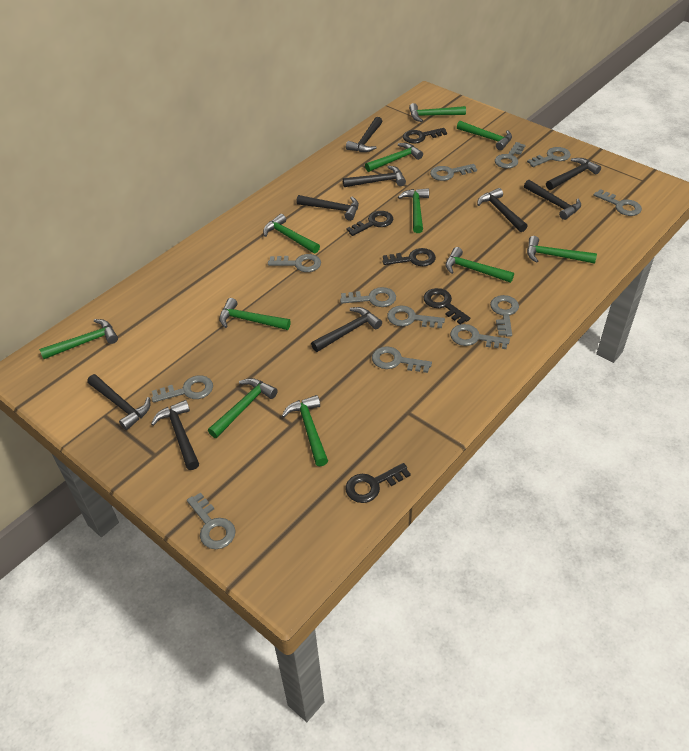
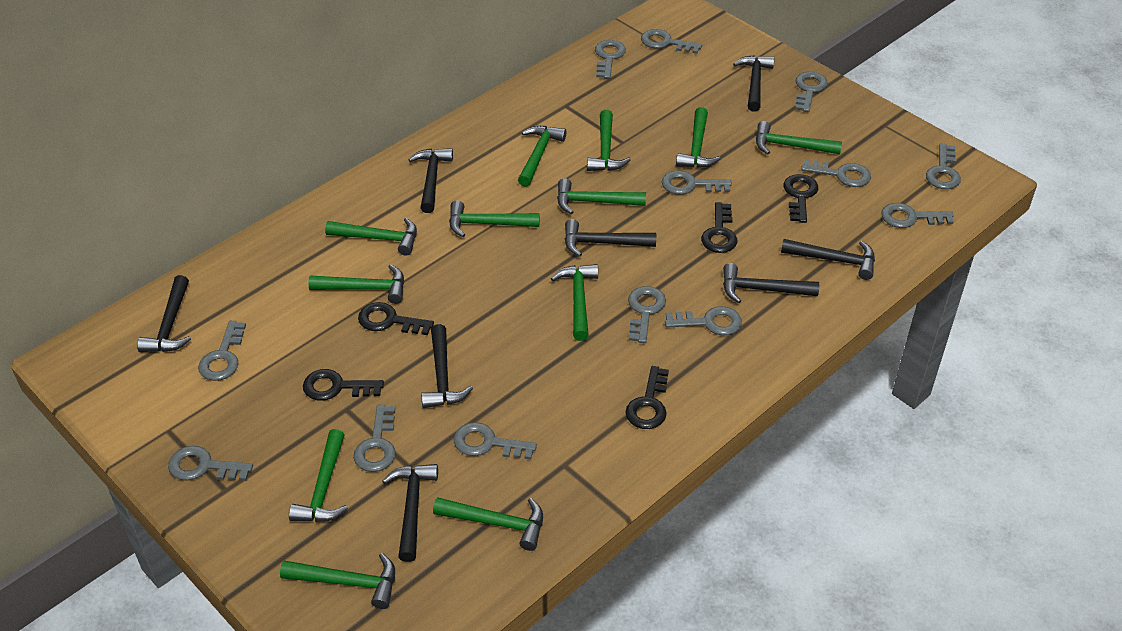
black hammer: [87,374,150,430] [151,400,199,470] [296,195,359,221] [311,307,382,352] [343,165,406,187] [346,117,382,152] [477,188,528,232] [524,180,581,220] [546,158,601,190] = 9 -> [137,275,191,352] [382,464,438,562] [408,148,453,213] [421,324,473,408] [565,219,656,257] [723,263,819,303] [733,55,775,112] [781,239,875,280] = 8
green hammer: [39,319,118,359] [208,378,278,438] [219,298,291,330] [263,214,320,254] [282,395,328,466] [365,143,423,172] [398,188,429,233] [409,103,466,122] [446,247,514,283] [457,121,512,150] [527,236,597,264] = 11 -> [280,553,395,609] [289,429,348,522] [308,264,404,304] [325,218,417,256] [433,497,543,551] [449,200,540,237] [518,126,567,187] [551,264,598,341] [557,178,646,214] [587,110,631,171] [676,107,721,168] [756,121,842,154] = 12
grey key: [152,375,213,403] [187,492,236,549] [268,254,321,272] [340,287,396,307] [372,346,432,373] [387,306,445,328] [430,164,477,181] [450,324,510,349] [490,295,519,337] [495,142,526,168] [527,147,571,167] [593,189,642,216] = 12 -> [168,446,253,481] [198,321,246,381] [353,405,396,472] [454,422,537,459] [595,40,626,79] [628,286,666,343] [641,29,702,54] [662,170,732,195] [665,306,742,335] [795,72,828,112] [801,159,871,187] [882,203,954,228] [926,143,961,189] = 13

